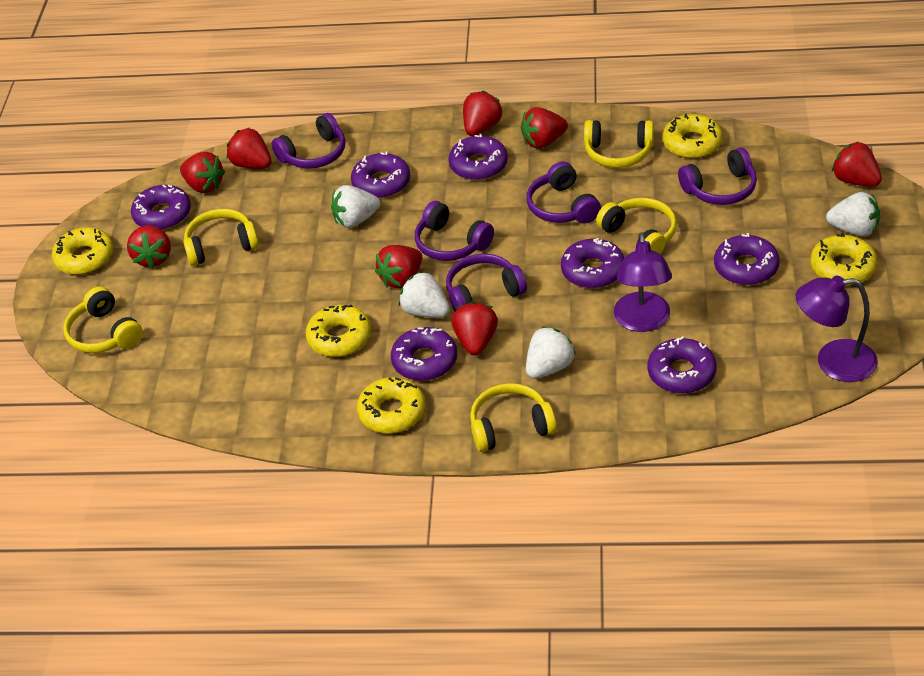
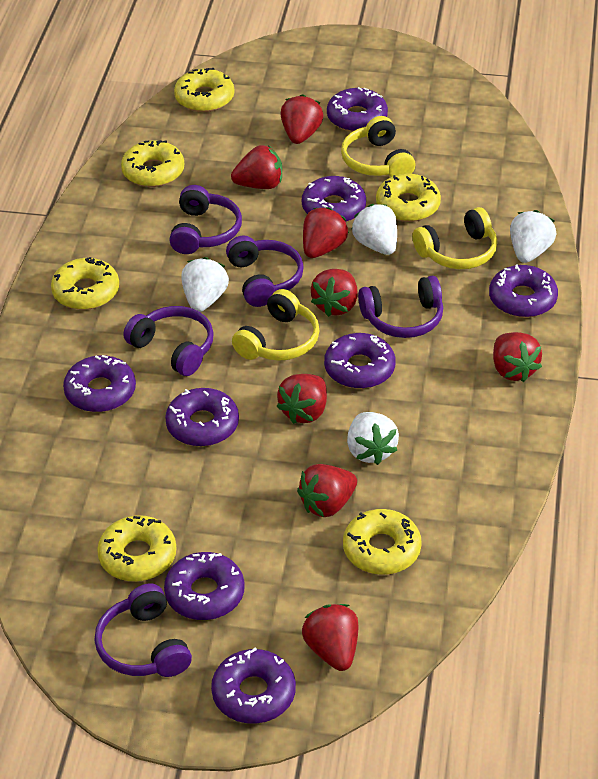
purple donut: [131,184,191,230] [351,151,410,198] [391,327,457,381] [448,134,508,180] [561,238,624,288] [647,336,717,394] [714,233,779,285] = 7 -> [63,355,136,412] [164,552,245,620] [165,388,239,447] [211,648,296,724] [302,176,366,222] [324,333,395,389] [327,87,388,132] [489,264,558,318] = 8
purple lamp: [614,232,672,332] [795,276,878,382] = 2 -> none = 0
yellow donut: [52,227,113,275] [306,305,371,357] [357,377,425,434] [663,114,723,158] [810,233,877,285] = 5 -> [51,257,119,310] [97,515,177,582] [121,140,184,187] [174,68,234,112] [343,509,422,575] [376,173,441,222] = 6
yellow headphones: [63,286,143,353] [183,209,259,266] [470,383,557,452] [584,120,654,168] [596,198,677,254] = 5 -> [232,289,319,361] [341,116,416,177] [412,207,497,269] = 3

